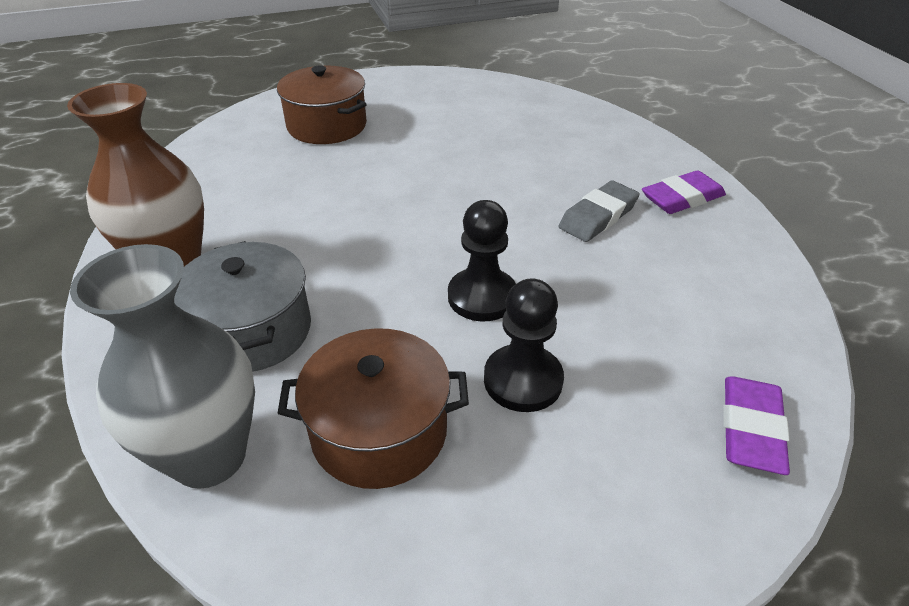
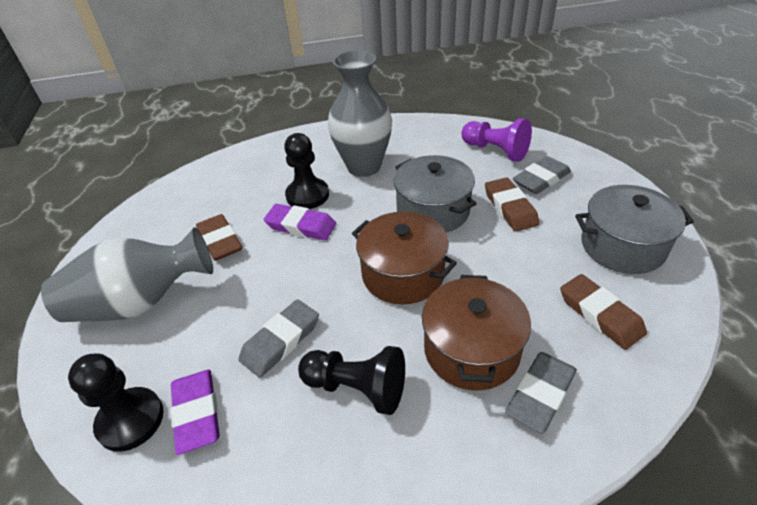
black pawn: [448,200,516,322] [484,278,564,412] = 2 -> [68,353,164,452] [284,133,329,209] [298,346,405,415] = 3
brown eraser: none = 0 -> [196,214,242,261] [485,177,539,232] [560,274,647,350] = 3
brown vase: [67,83,204,267] = 1 -> none = 0
grey eraser: [559,180,640,242] = 1 -> [238,299,319,378] [505,352,577,434] [513,156,571,194] = 3
grey pot: [174,241,311,372] = 1 -> [394,155,477,233] [575,185,694,274] = 2
grey vase: [70,244,255,489] = 1 -> [41,227,213,322] [328,50,392,177] = 2
purple pawn: none = 0 -> [461,118,532,162] = 1

